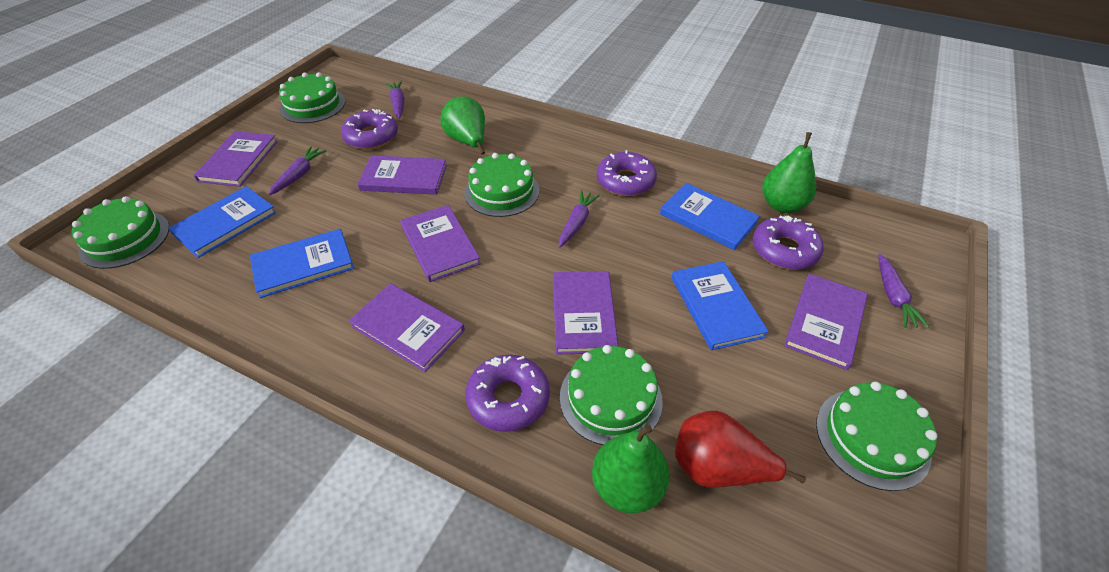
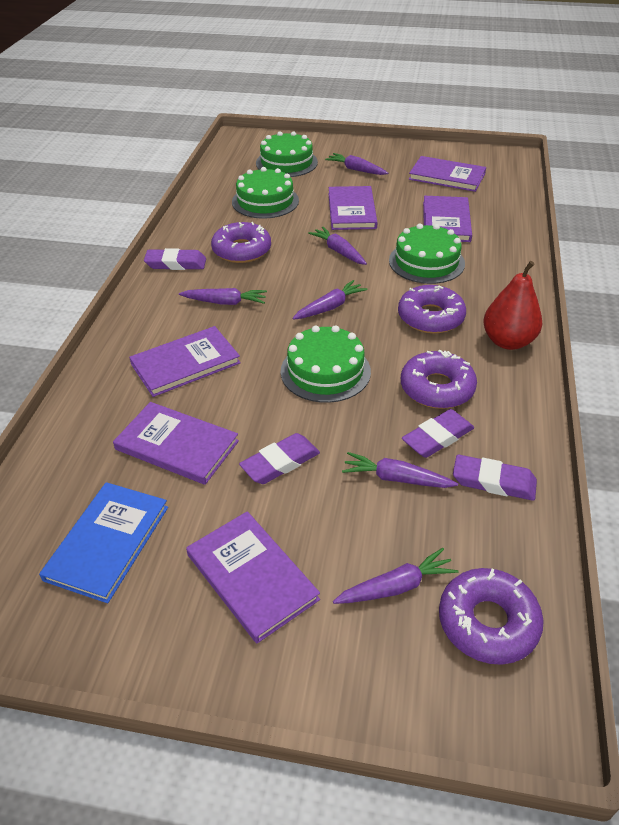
blue book: [168,186,276,258] [250,229,354,298] [660,183,760,250] [672,261,769,351] = 4 -> [39,482,168,603] = 1
green cake: [72,196,169,269] [279,72,345,123] [464,153,539,217] [560,345,663,445] [816,382,937,491] = 5 -> [232,167,299,219] [256,131,318,177] [281,325,371,403] [389,223,465,284] = 4
green pear: [441,96,485,154] [592,424,669,513] [762,132,816,213] = 3 -> none = 0
purple carrot: [268,146,326,195] [386,81,405,119] [559,190,600,248] [878,254,929,328] = 4 -> [179,288,267,305] [293,280,368,320] [308,227,367,265] [325,153,388,175] [333,548,459,604] [342,452,458,488] = 6
purple eraser: none = 0 -> [144,248,206,270] [239,433,320,484] [402,409,474,458] [453,455,537,501] = 4

